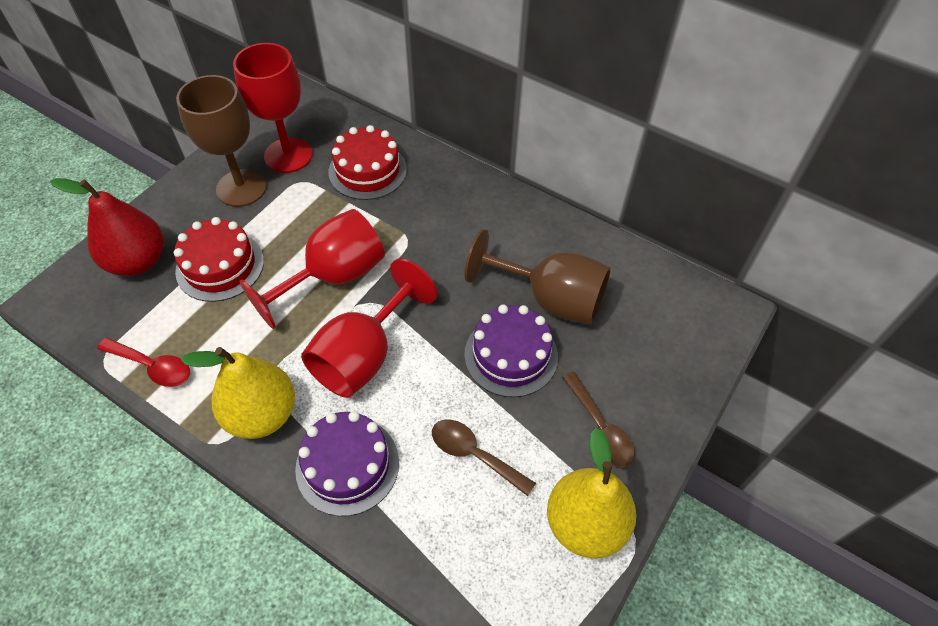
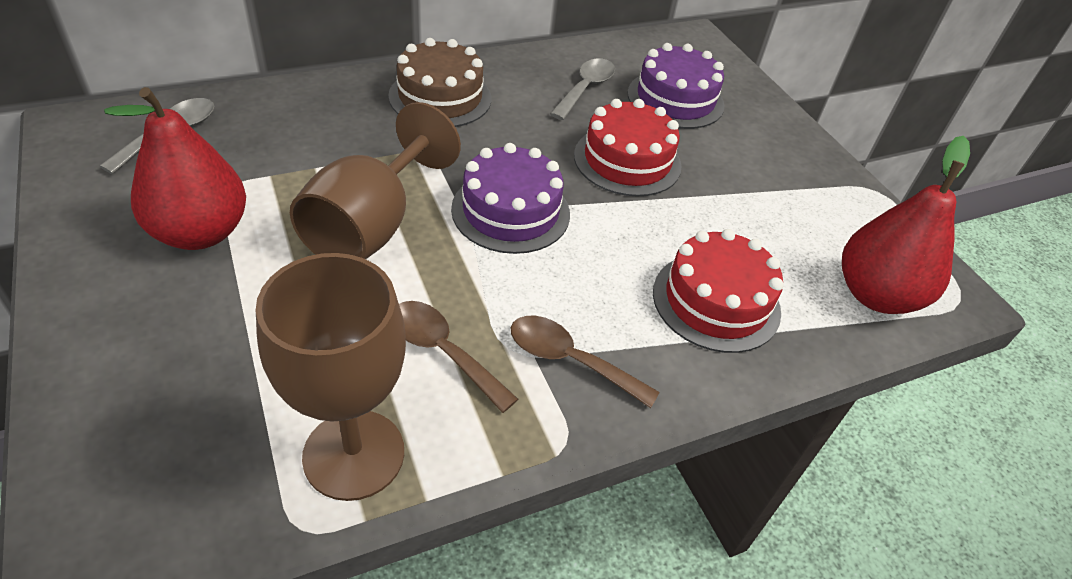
brown cake: none = 0 -> [388,38,491,127] = 1
grey spoon: none = 0 -> [100,98,214,174] [550,58,615,120] = 2
red goblet: [233,43,313,173] [239,209,385,329] [301,259,437,398] = 3 -> none = 0
red pear: [50,178,164,276] = 1 -> [104,87,246,250] [842,136,970,314] = 2
red spoon: [97,338,190,387] = 1 -> none = 0
yellow pear: [181,347,295,439] [547,428,636,559] = 2 -> none = 0

